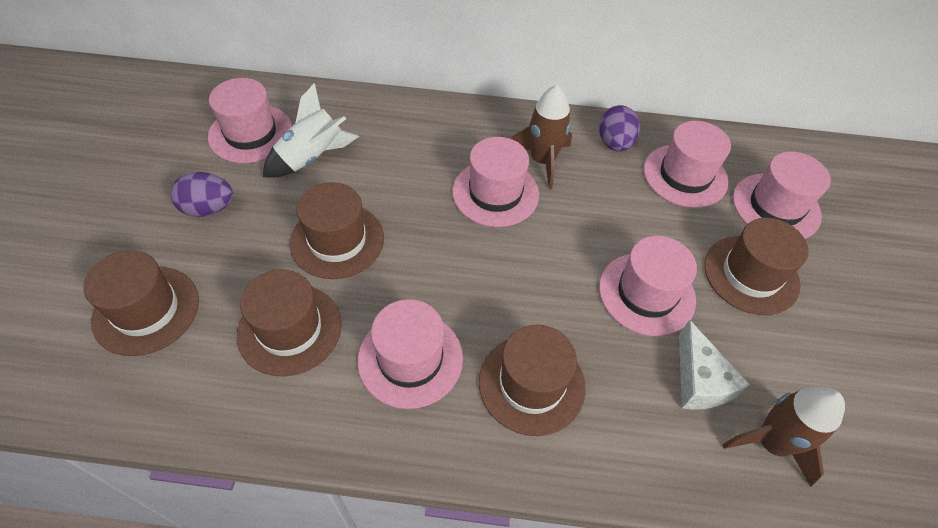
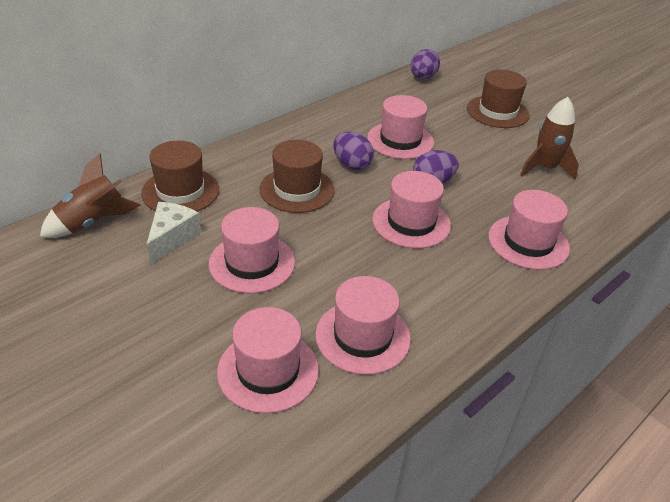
brown hat: [84,250,199,356] [237,269,342,376] [290,182,384,279] [479,325,586,436] [704,218,809,315] = 5 -> [141,141,219,212] [259,140,335,213] [467,70,530,128] = 3
purple egg: [171,172,233,217] [599,105,640,152] = 2 -> [333,132,374,170] [411,49,440,79] [413,150,459,184] = 3
white rocket: [263,83,359,178] = 1 -> none = 0

